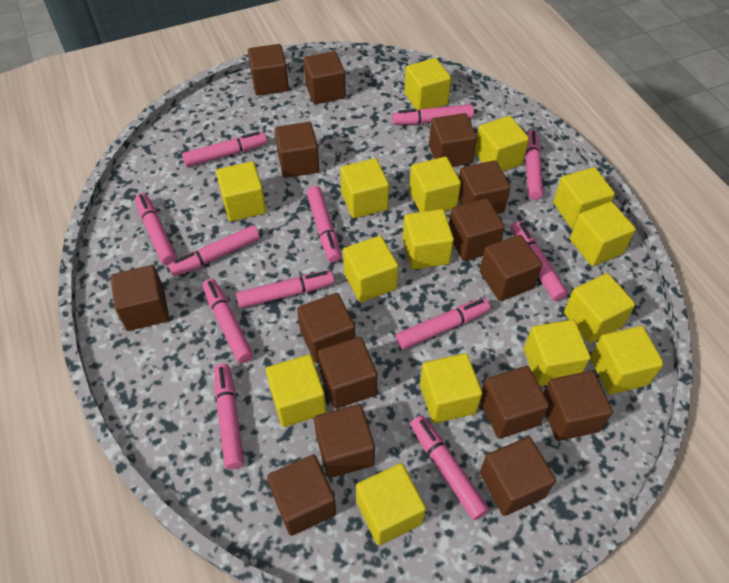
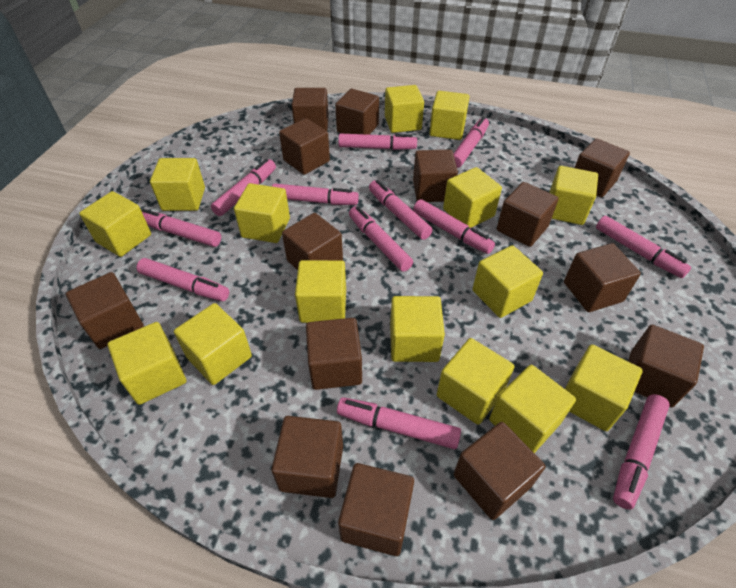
brown cube: [111,265,169,331] [248,44,289,96] [267,454,336,536] [275,122,319,178] [297,293,355,363] [303,51,346,104] [314,404,375,478] [318,337,378,409] [429,113,477,167] [449,198,505,261] [459,160,511,214] [480,235,542,301] [480,366,549,439] [480,437,556,516] [543,371,613,441] = 15 -> [66,272,144,349] [271,416,343,498] [279,118,330,175] [282,213,343,270] [291,88,329,131] [306,318,362,390] [335,89,379,135] [338,463,414,556] [413,149,458,202] [454,422,545,520] [497,182,559,247] [564,243,641,312] [575,138,630,198] [628,325,704,408] = 14

